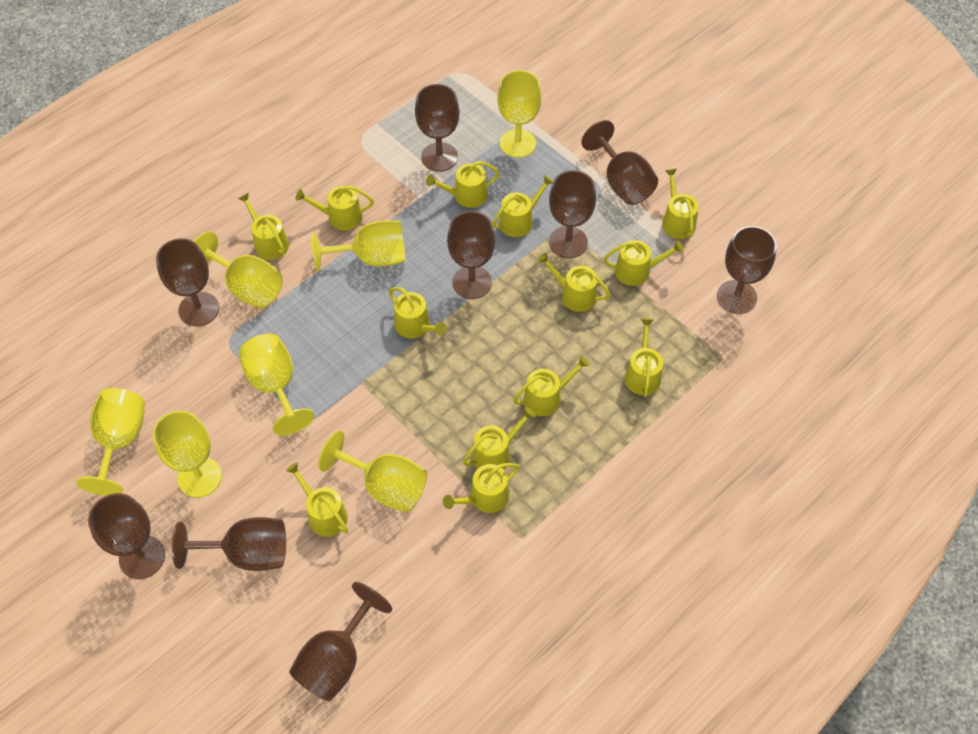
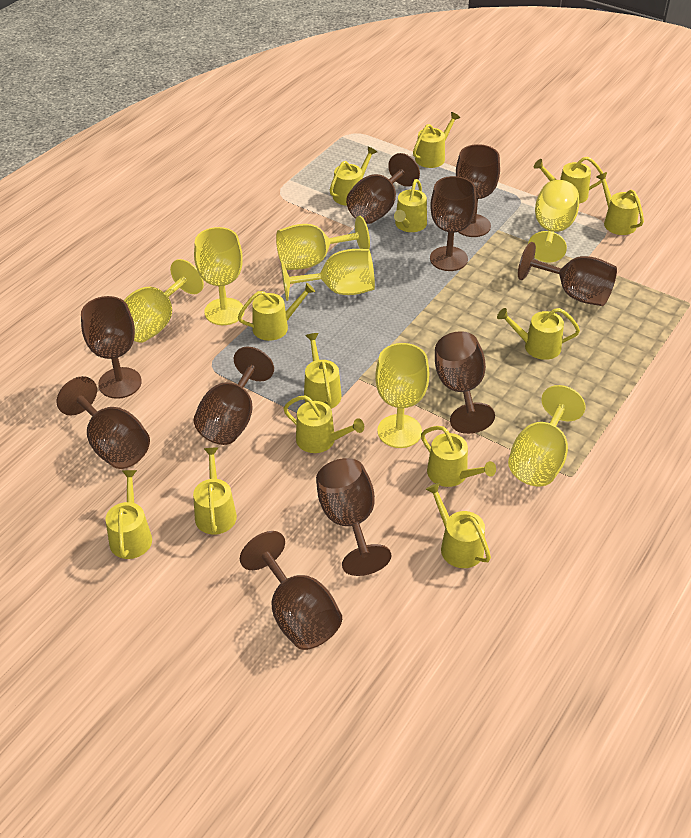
brown goblet: [88,493,165,579] [156,238,219,326] [172,517,286,571] [289,582,392,701] [415,84,459,172] [447,211,495,299] [549,170,596,258] [581,120,658,205] [717,226,777,314] = 9 -> [57,376,150,469] [81,296,142,399] [194,347,274,445] [240,531,342,650] [316,458,391,576] [346,153,420,224] [430,176,477,271] [435,331,495,434] [456,144,500,237] [518,242,617,306] = 10

